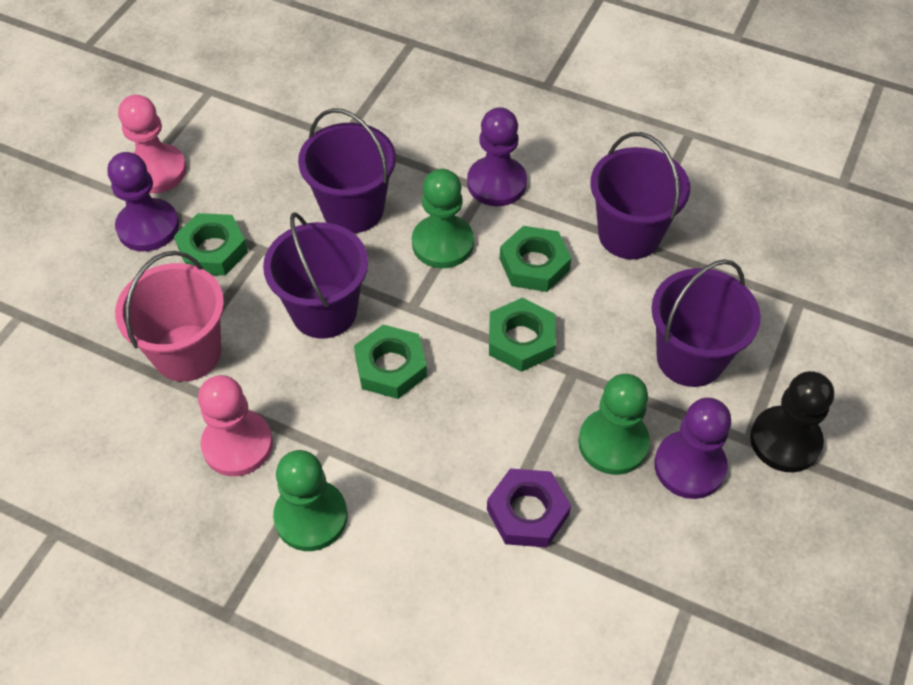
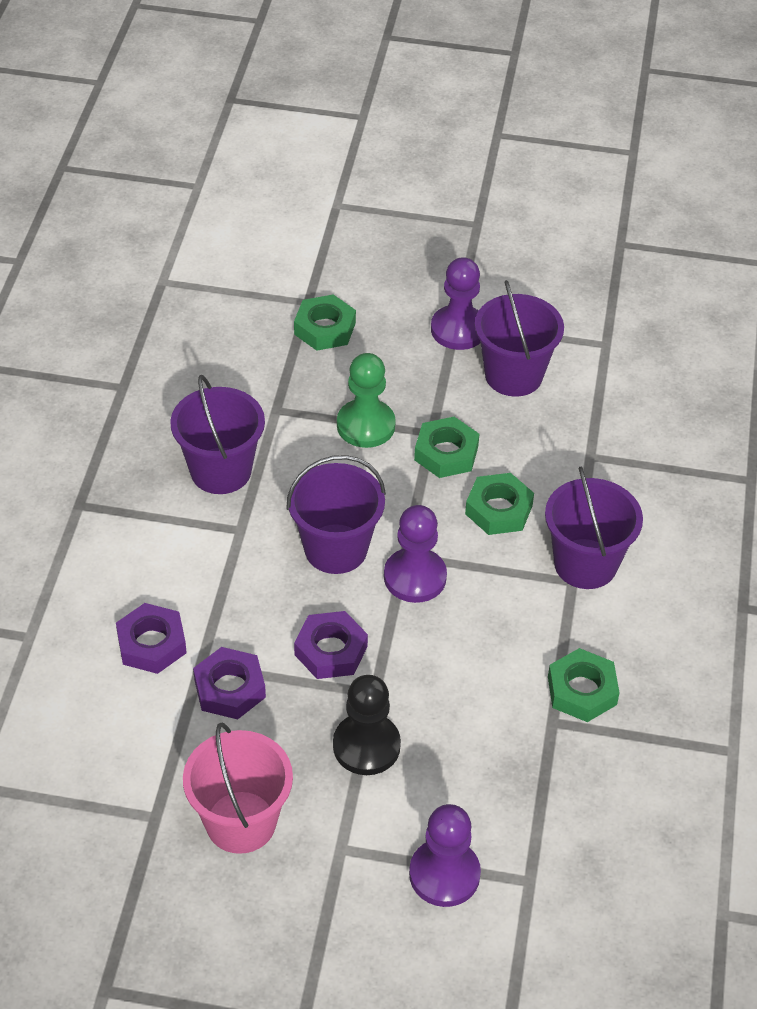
green pawn: [273,450,348,551] [412,169,474,268] [578,374,650,475] = 3 -> [337,353,396,448] = 1
pink pawn: [118,95,187,193] [198,375,273,476] = 2 -> none = 0
purple nut: [487,468,571,547] = 1 -> [116,603,187,674] [193,647,266,720] [294,611,368,679] = 3

